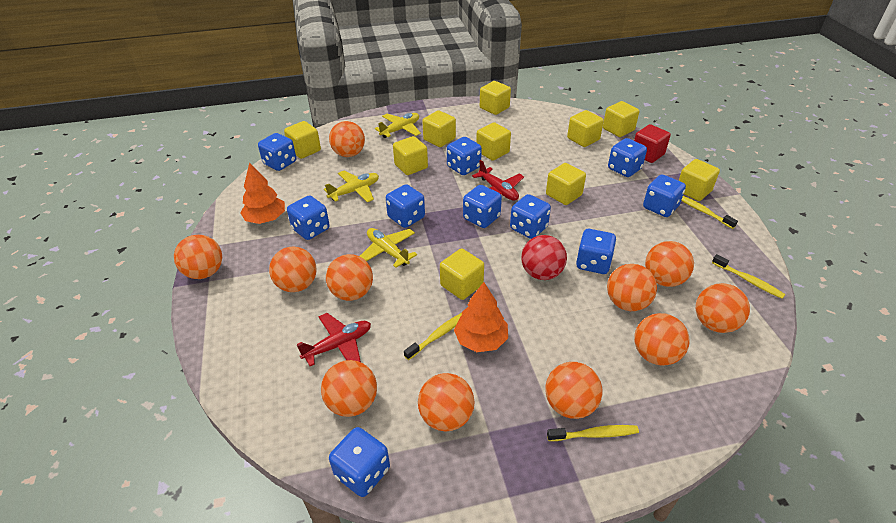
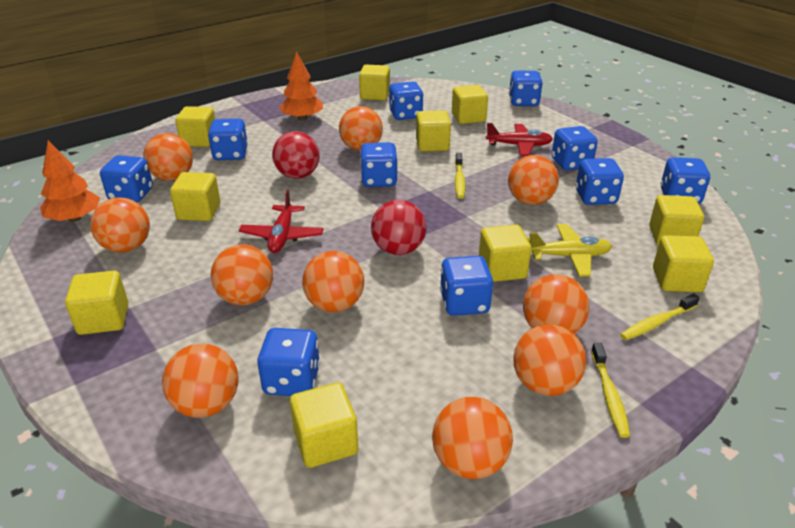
orange ball: [174,235,222,279] [269,247,317,292] [321,360,377,417] [326,254,373,301] [329,121,365,157] [418,373,475,431] [545,362,602,419] [607,264,657,311] [634,313,690,366] [645,241,694,287] [696,283,750,333] = 11 -> [90,197,150,253] [143,133,193,181] [162,344,239,418] [211,244,273,305] [302,251,364,313] [339,106,383,151] [432,397,513,479] [508,155,559,205] [513,325,586,396] [523,274,590,334] = 10
red ball: [521,235,567,280] = 1 -> [272,131,320,179] [371,200,426,255] = 2
red cube: [634,124,671,163] = 1 -> none = 0
yellow plane: [324,171,379,202] [360,228,417,268] [375,113,421,138] = 3 -> [528,224,612,277] = 1
yellow toothbrush: [404,313,462,360] [547,425,639,441] [681,196,738,229] [712,254,786,299] = 4 -> [455,153,466,199] [591,343,630,438] [620,293,700,340] = 3

